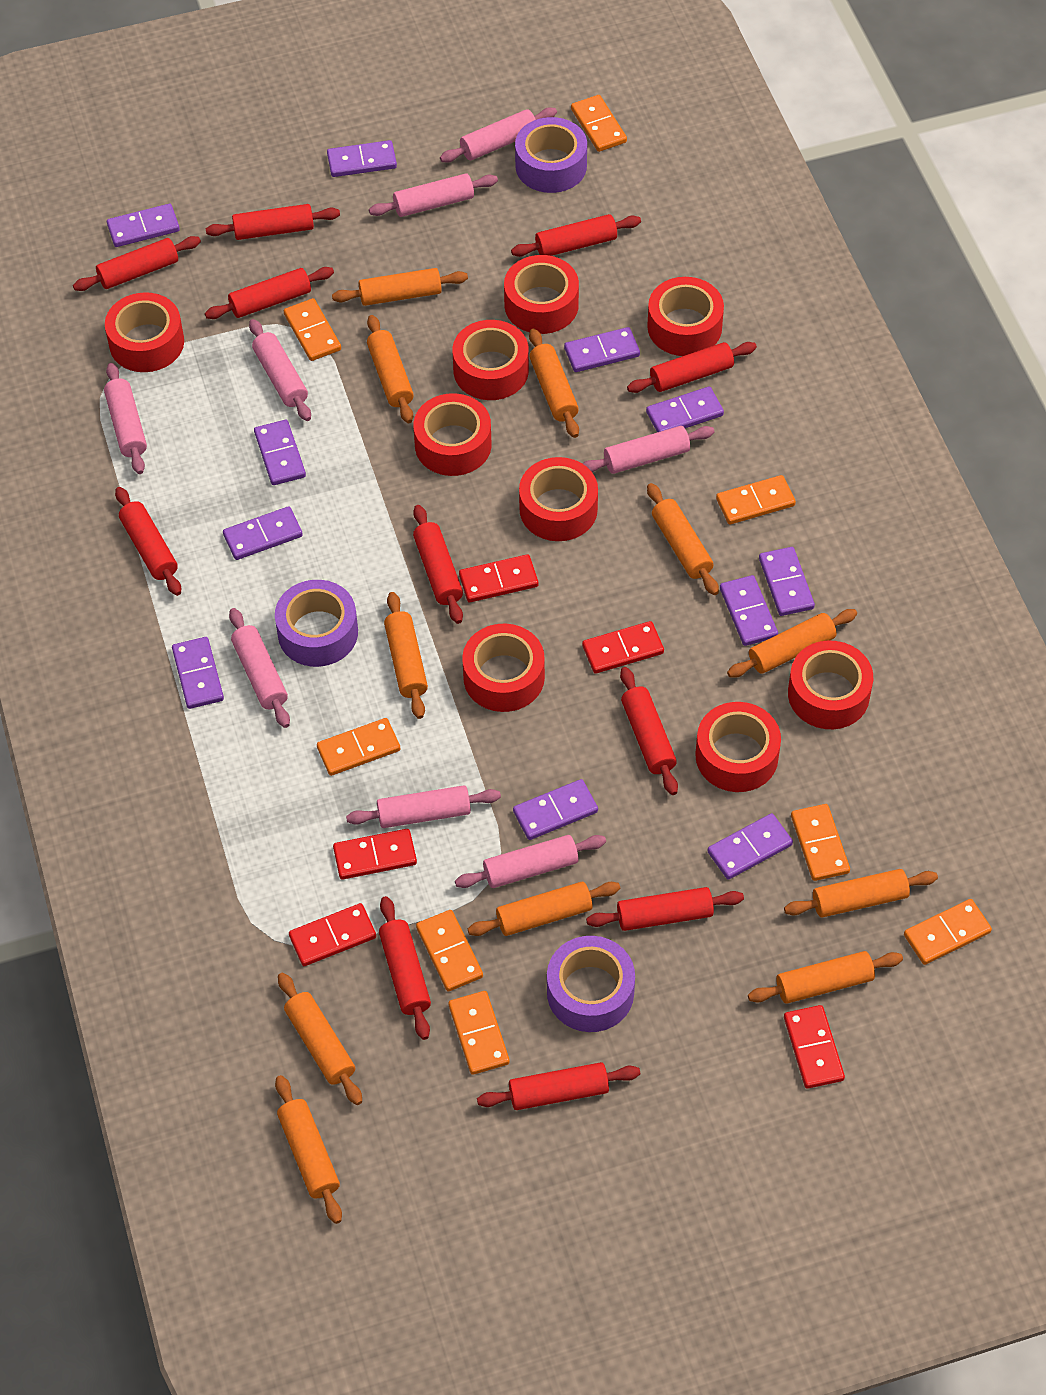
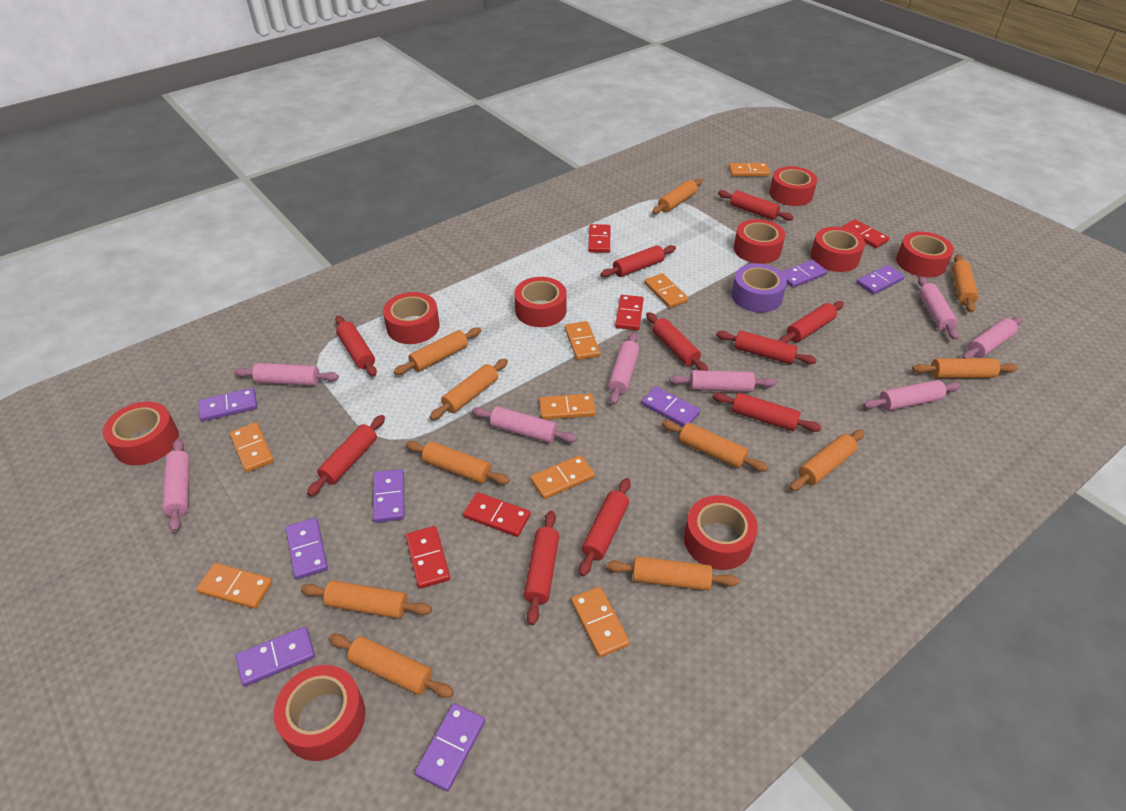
purple domino: [107,204,180,247] [172,637,224,709] [223,506,303,560] [254,420,306,485] [327,140,397,177] [513,779,598,840] [564,327,640,372] [646,387,724,432] [707,813,793,880] [720,575,778,646] [759,547,815,616] = 11 -> [198,388,257,422] [236,627,315,687] [286,518,328,579] [373,469,405,523] [415,703,485,791] [641,386,700,427] [781,260,827,288] [856,265,905,294] = 8
purple tape: [275,580,358,667] [515,117,587,193] [547,936,635,1032] = 3 -> [731,263,787,313] = 1
red rolling pin: [73,236,201,291] [115,487,181,596] [205,267,334,319] [206,204,340,240] [379,896,431,1040] [413,505,463,624] [477,1062,640,1110] [511,214,641,257] [586,887,744,931] [620,667,678,795] [627,342,757,393] = 11 -> [307,415,385,496] [335,316,377,377] [524,510,559,625] [579,478,631,576] [600,245,676,277] [646,312,708,371] [712,392,822,432] [716,330,817,364] [718,190,794,221] [779,301,844,343] = 10

